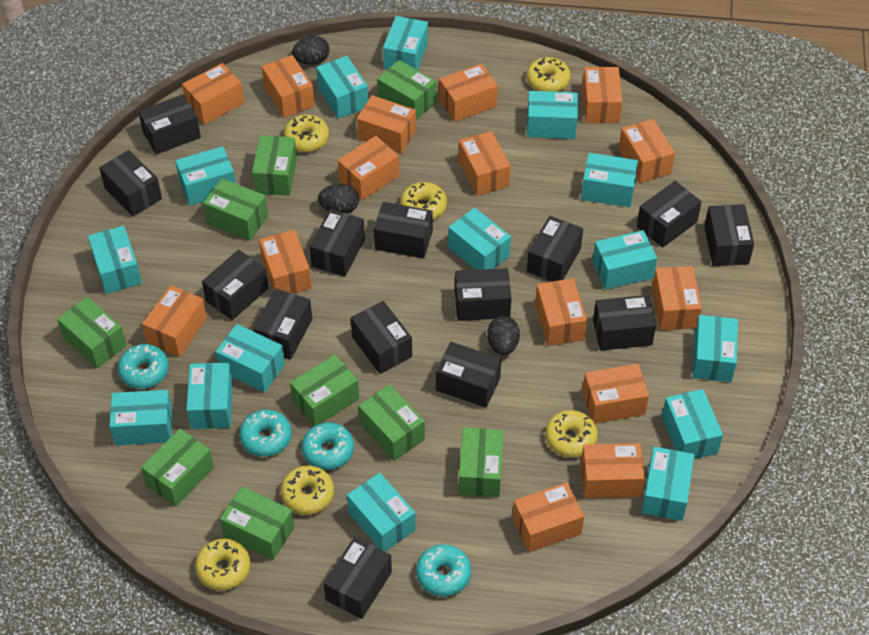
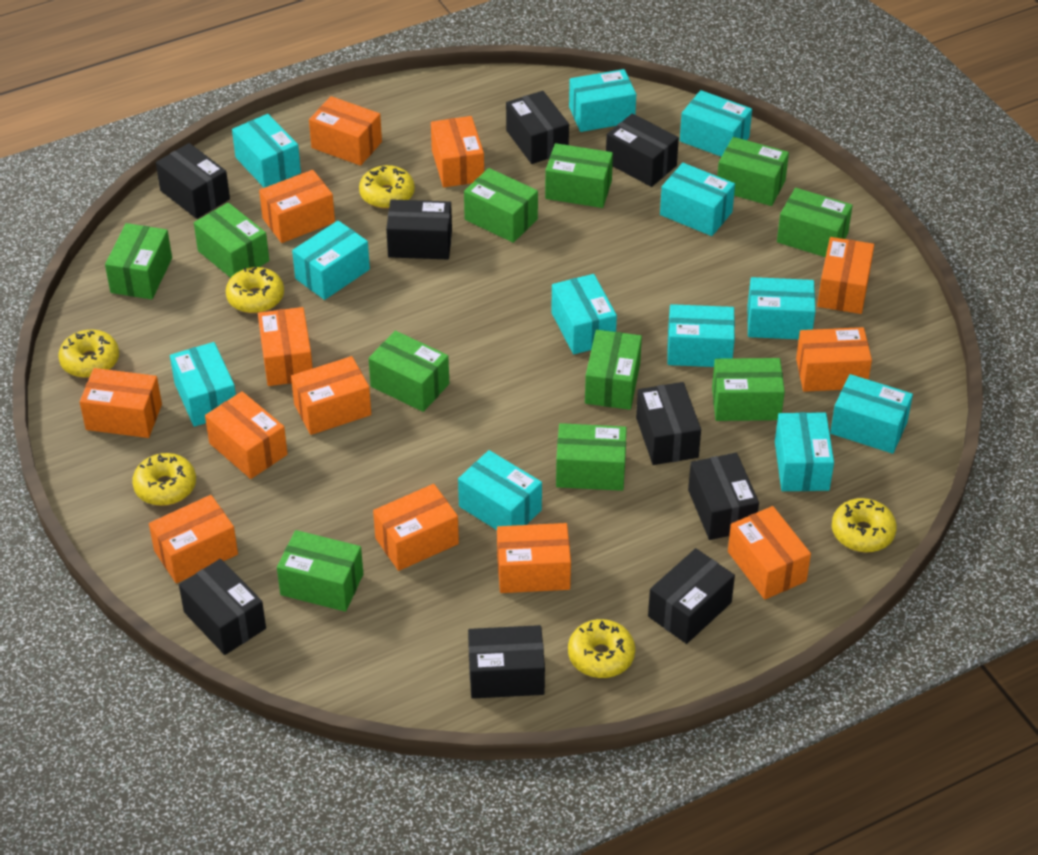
black box: [99,150,162,217] [138,94,201,155] [202,250,268,320] [253,289,312,360] [309,209,365,277] [324,536,392,619] [351,301,412,374] [374,202,433,259] [436,342,501,408] [455,268,511,321] [527,216,583,281] [593,295,656,351] [637,181,702,248] [704,204,754,266] = 14 -> [156,143,230,219] [179,559,266,655] [386,199,452,259] [468,625,545,699] [506,91,569,164] [606,113,679,187] [636,382,701,465] [648,548,735,644] [688,453,759,540] = 9
black egg: [292,36,330,65] [318,184,359,214] [487,316,520,355] = 3 -> none = 0
green box: [57,297,127,368] [141,428,214,507] [203,178,268,241] [220,486,294,560] [252,135,297,196] [290,354,359,426] [358,385,425,461] [377,60,436,120] [459,428,503,497] = 9 -> [105,223,172,299] [194,203,269,278] [277,530,363,612] [369,331,449,412] [464,168,538,243] [545,143,613,208] [556,423,627,491] [585,330,642,410] [712,358,785,421] [717,137,789,206] [777,188,853,257] = 11
orange box: [142,285,207,357] [182,63,244,125] [259,230,312,294] [262,55,315,118] [338,136,399,201] [357,95,416,154] [439,64,498,122] [459,131,511,196] [513,482,584,552] [535,278,587,346] [581,443,645,498] [582,67,623,123] [582,363,649,424] [619,119,675,183] [652,266,702,330] = 15 -> [80,368,162,438] [149,495,238,583] [205,391,288,479] [258,307,313,386] [259,170,335,243] [291,356,371,435] [309,96,382,166] [373,484,459,571] [431,116,484,187] [497,523,571,593] [728,506,811,600] [796,327,872,392] [817,237,874,314] = 13
turquoise box: [88,226,142,294] [109,390,173,445] [175,146,236,206] [186,363,233,429] [215,324,285,393] [316,56,369,119] [347,473,416,551] [383,16,428,70] [448,208,511,270] [527,91,578,139] [581,153,638,207] [593,230,657,290] [642,447,694,521] [662,389,723,459] [693,315,738,382] = 15 -> [170,342,236,427] [232,114,301,188] [292,220,370,300] [458,450,542,530] [551,274,617,354] [569,69,636,132] [660,163,735,236] [667,304,735,367] [680,90,752,157] [747,277,815,339] [775,412,834,491] [830,374,913,454] = 12
turquoise donut: [117,344,169,389] [239,409,292,457] [302,422,354,470] [416,544,471,596] = 4 -> none = 0

